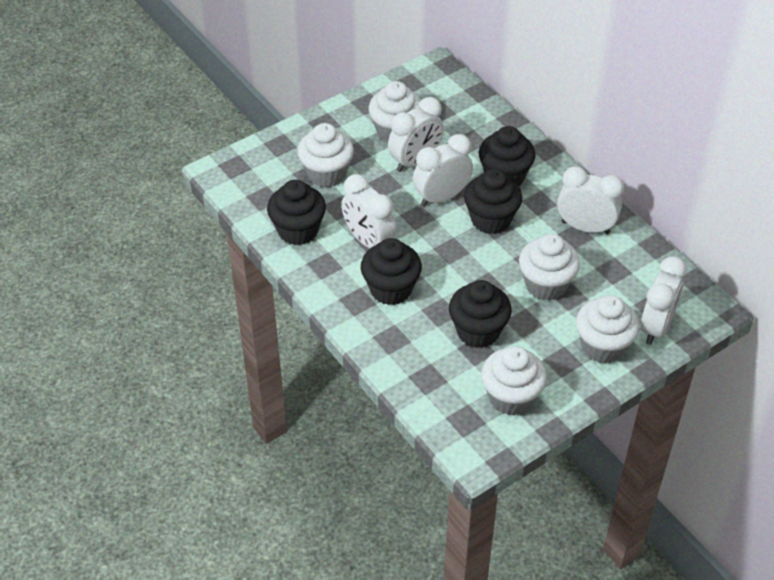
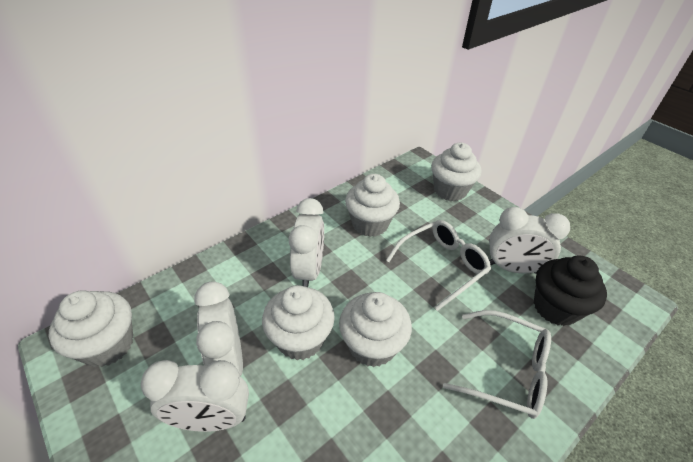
black cupcake: [267,180,326,245] [361,238,422,305] [449,280,512,348] [464,169,522,234] [479,126,535,186] = 5 -> [534,255,607,326] = 1
white clock: [341,174,396,248] [388,97,444,172] [413,134,473,207] [557,166,624,234] [640,256,687,345] = 5 -> [141,360,249,432] [195,281,243,376] [289,198,324,287] [489,207,570,274] = 4
white glasses: none = 0 -> [386,220,491,311] [443,310,551,419] = 2

